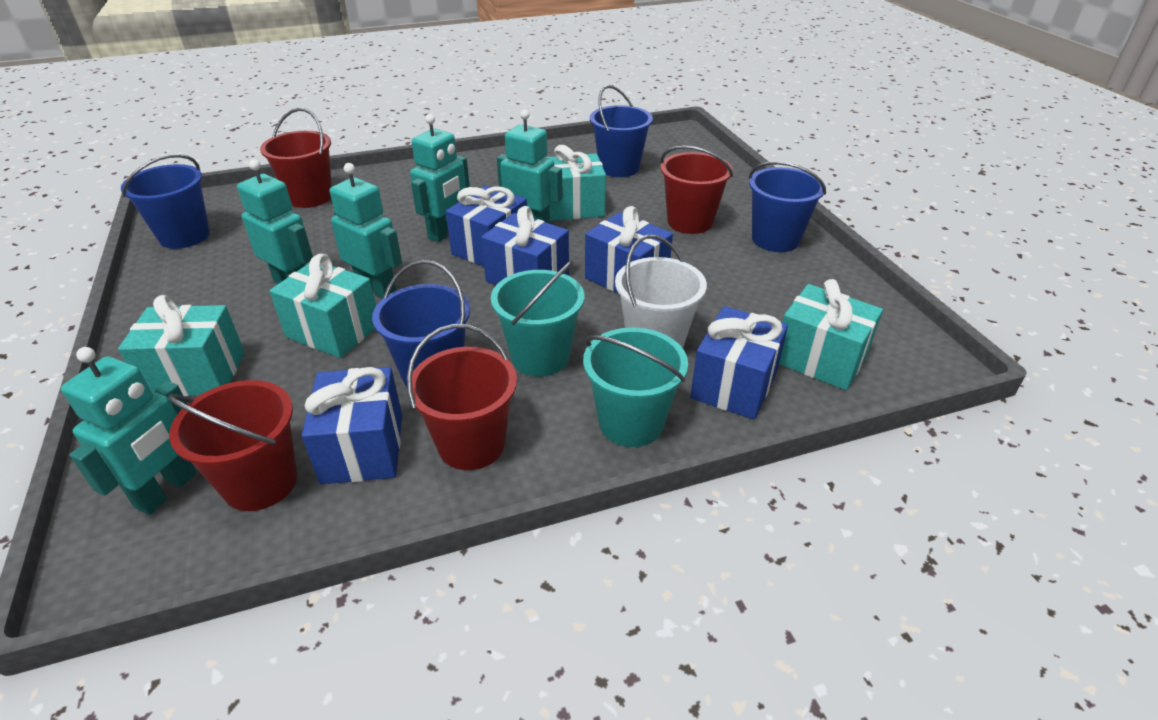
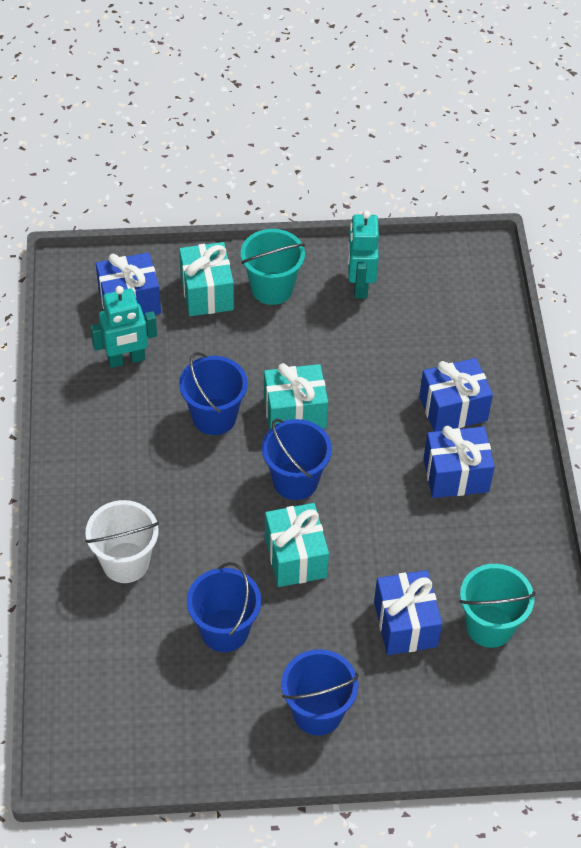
blue gift: [302,367,402,484] [446,186,527,266] [481,206,569,285] [585,206,673,294] [690,306,788,420] = 5 -> [96,252,161,317] [374,570,442,655] [419,358,493,432] [423,426,495,498] = 4
red bucket: [168,380,297,511] [260,108,332,208] [407,324,517,470] [660,146,733,234] = 4 -> none = 0
turquoise gift: [118,295,245,396] [269,254,376,358] [545,145,606,221] [779,279,883,390] = 4 -> [179,242,234,316] [264,363,328,430] [265,503,329,587] = 3
turquoise robot: [61,347,197,515] [237,159,313,284] [330,163,402,299] [410,114,470,242] [497,110,563,224] = 5 -> [90,286,157,368] [348,210,379,299] = 2

